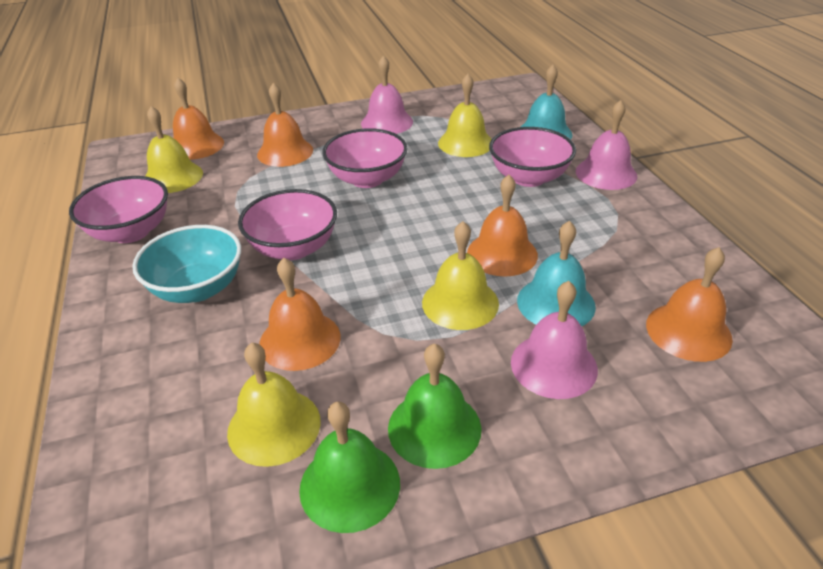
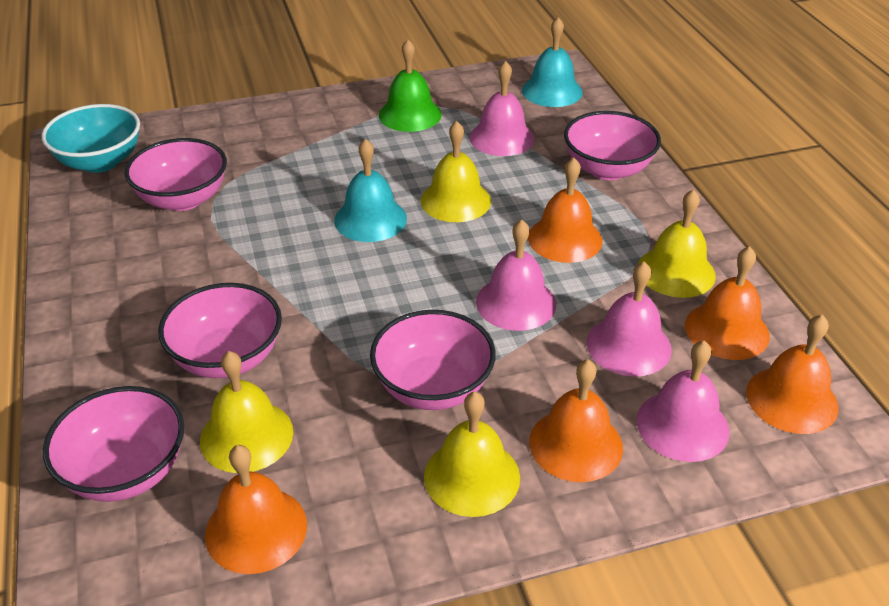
green bell: [299,402,400,533] [388,343,481,469] = 2 -> [379,39,442,132] = 1
pink bell: [361,55,413,134] [511,281,598,399] [576,100,637,190] = 3 -> [469,61,535,156] [476,219,556,331] [587,262,672,377] [637,340,730,462] = 4
pink bowl: [69,176,168,243] [238,189,337,260] [322,128,408,188] [489,127,576,187] = 4 -> [43,386,184,502] [124,138,227,211] [158,283,282,378] [370,310,496,410] [564,111,661,180] = 5

